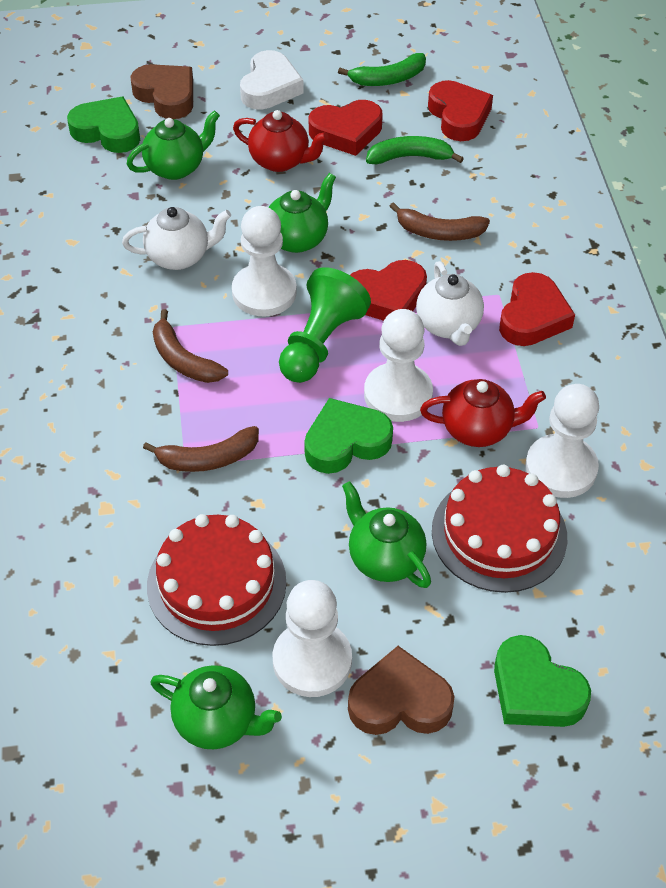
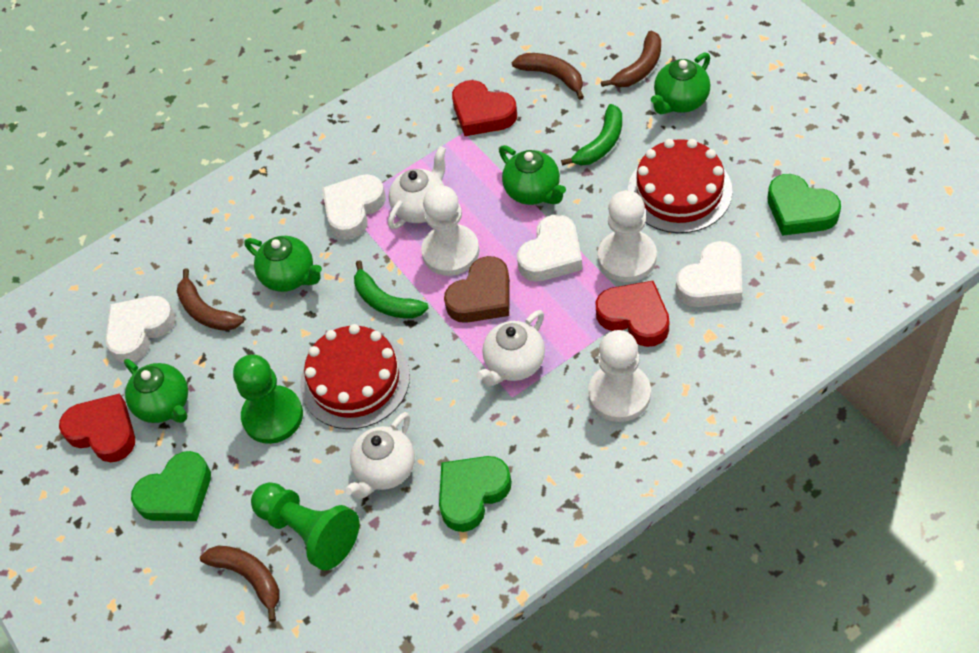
brown banana: [143,426,259,472] [153,309,228,383] [389,202,490,241] = 3 -> [177,268,244,331] [200,545,280,622] [512,53,584,100] [601,31,661,87] = 4
brown heart: [130,64,193,119] [348,646,454,735] = 2 -> [444,256,510,323] = 1
green pawn: [279,267,371,383] = 1 -> [233,354,303,444] [251,482,359,571] = 2
red heart: [309,100,383,156] [350,260,427,321] [428,80,493,141] [499,272,575,346] = 4 -> [59,393,135,462] [452,80,517,136] [595,281,669,347] = 3
red teapot: [233,110,329,172] [420,379,546,447] = 2 -> none = 0
white heart: [240,50,304,110] = 1 -> [105,296,175,363] [322,174,386,240] [517,214,583,282] [676,241,742,307] = 4
white pawn: [232,206,297,316] [273,580,352,697] [364,309,433,422] [525,384,599,498] = 4 -> [421,185,479,276] [588,330,651,422] [598,190,657,282] = 3
white teapot: [122,207,231,270] [416,261,484,346] = 2 -> [345,412,415,499] [388,146,446,229] [476,310,545,386] = 3

